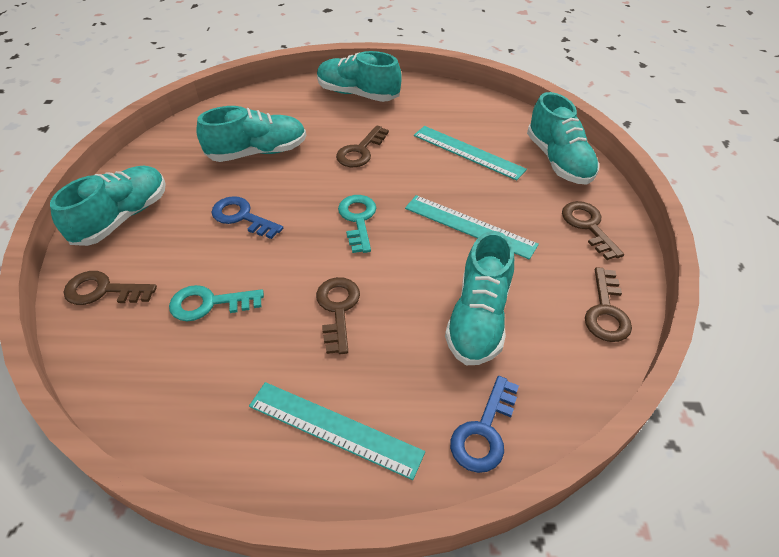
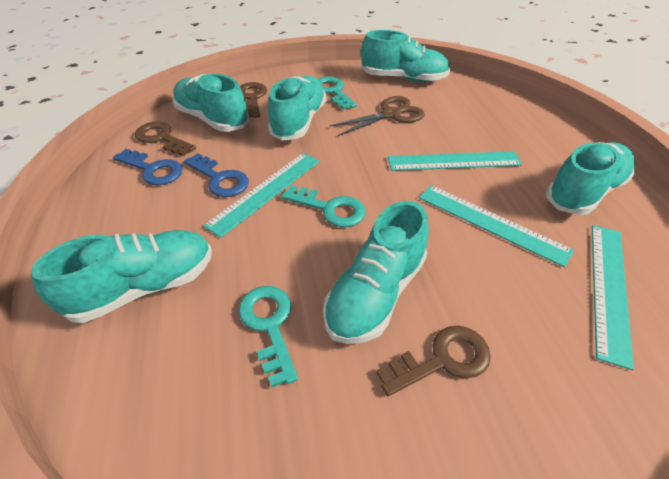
brown key: [64,271,157,305] [316,277,360,354] [336,125,389,167] [562,201,624,260] [585,267,632,342] = 5 -> [135,121,196,156] [240,82,267,118] [376,326,491,396] = 3
brown scissors: none = 0 -> [330,96,425,136] = 1
turquoise key: [169,285,264,321] [338,195,376,253] = 2 -> [238,286,298,387] [281,185,366,227] [318,77,357,110] = 3
turquoise ruler: [249,382,425,480] [405,195,539,260] [414,126,527,181] = 3 -> [203,153,320,238] [388,151,522,171] [419,185,574,267] [592,225,634,370] = 4
turquoise shoe: [50,166,166,246] [196,106,306,162] [317,51,402,102] [445,231,514,365] [527,92,599,185] = 5 -> [31,230,212,323] [172,74,249,132] [268,76,326,141] [323,201,429,344] [361,30,450,82] [546,142,635,215] = 6

